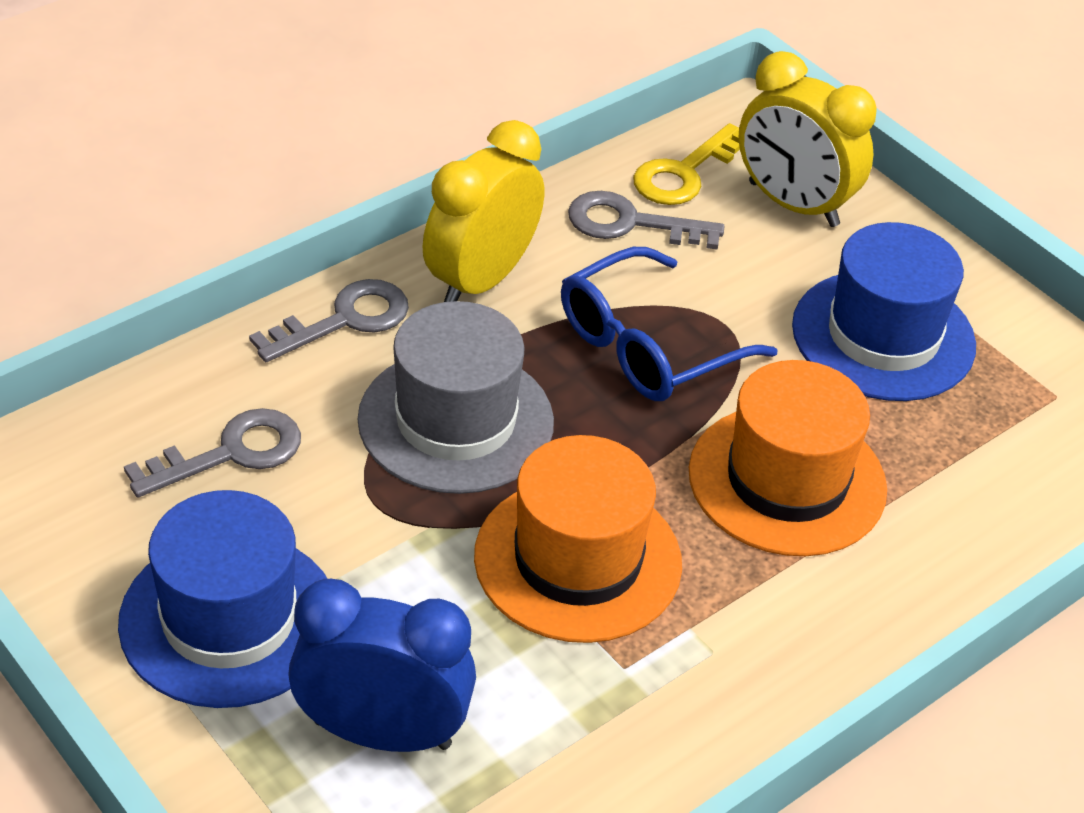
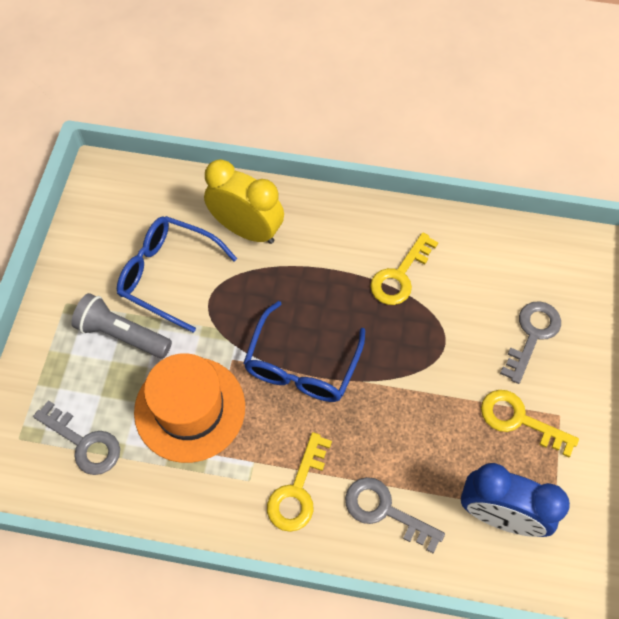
blue glasses: [561,247,778,401] = 1 -> [117,216,237,333] [243,301,365,402] = 2
blue hat: [118,490,327,708] [792,222,976,401] = 2 -> none = 0
grey flashlight: none = 0 -> [71,293,172,359] = 1
grey hat: [358,301,554,494] = 1 -> none = 0
orange hat: [474,435,682,643] [689,360,887,556] = 2 -> [134,353,245,463] = 1
yellow clock: [422,120,544,302] [738,51,877,227] = 2 -> [204,159,284,244] = 1
yellow key: [633,123,740,205] = 1 -> [267,432,332,532] [370,232,438,305] [481,390,579,457] = 3

